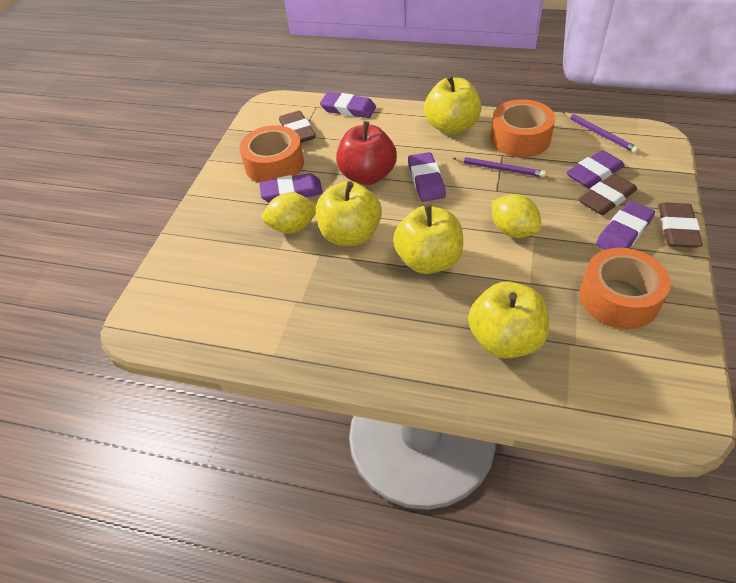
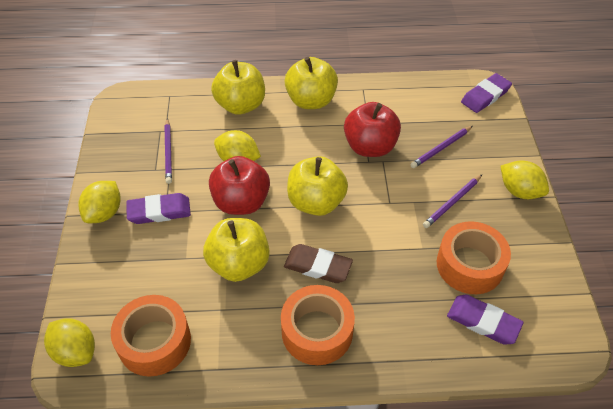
brown eraser: [279,110,316,143] [579,174,637,215] [658,202,703,248] = 3 -> [284,244,353,283] = 1
purple eraser: [259,173,323,203] [320,92,376,118] [408,152,446,202] [566,150,625,188] [596,201,655,250] = 5 -> [126,193,191,224] [447,295,524,344] [461,73,512,113] = 3
purple pencil: [453,157,546,177] [563,112,639,153] = 2 -> [164,118,172,184] [410,126,473,168] [423,175,482,228] = 3
red apple: [336,121,397,185] = 1 -> [209,156,270,215] [344,102,401,157] = 2
yellow lemon: [262,193,316,233] [492,194,541,238] = 2 -> [44,318,95,367] [78,181,121,223] [214,130,261,161] [500,160,549,199] = 4

